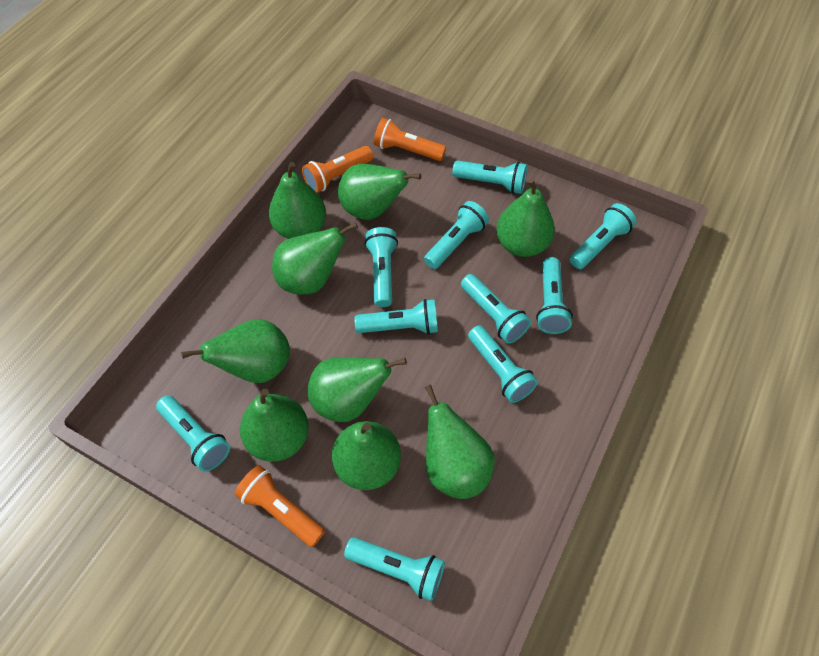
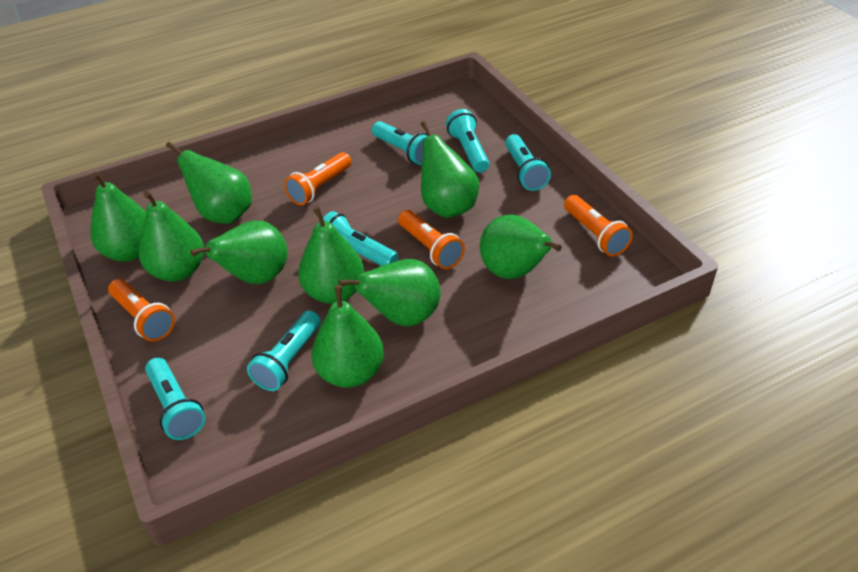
orange flashlight: [235,465,325,547] [302,146,373,193] [374,118,446,161] = 3 -> [108,279,175,342] [284,152,352,205] [398,210,465,269] [564,195,633,256] = 4
turquoise flashlight: [156,395,230,471] [344,537,445,601] [355,299,438,335] [364,227,398,307] [424,201,489,269] [452,160,527,194] [461,274,531,343] [468,325,538,403] [536,257,573,334] [570,203,636,269] = 10 -> [145,358,206,440] [247,310,321,391] [323,211,398,266] [372,121,428,165] [446,109,489,173] [505,134,551,191] = 6

